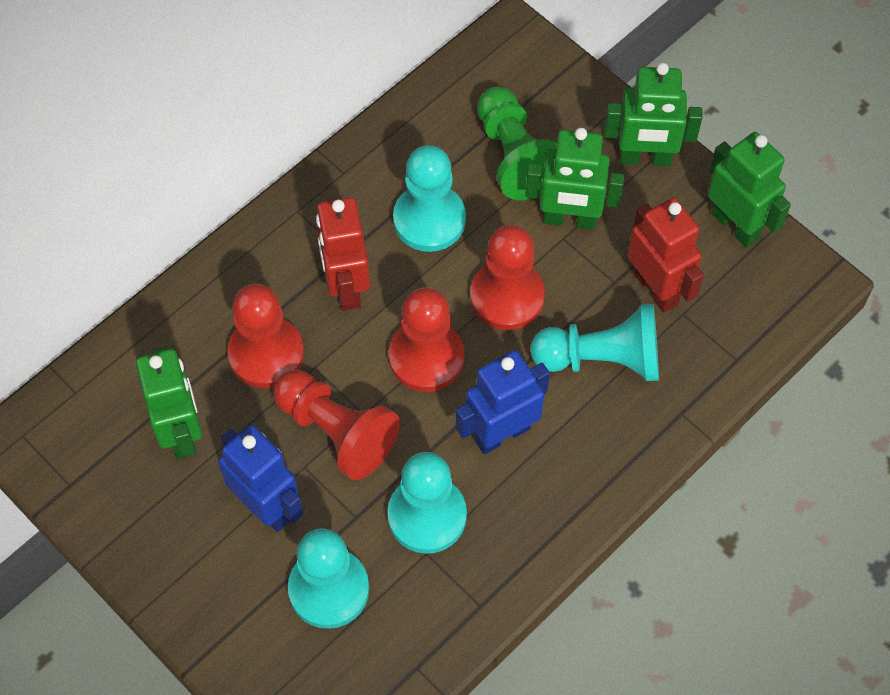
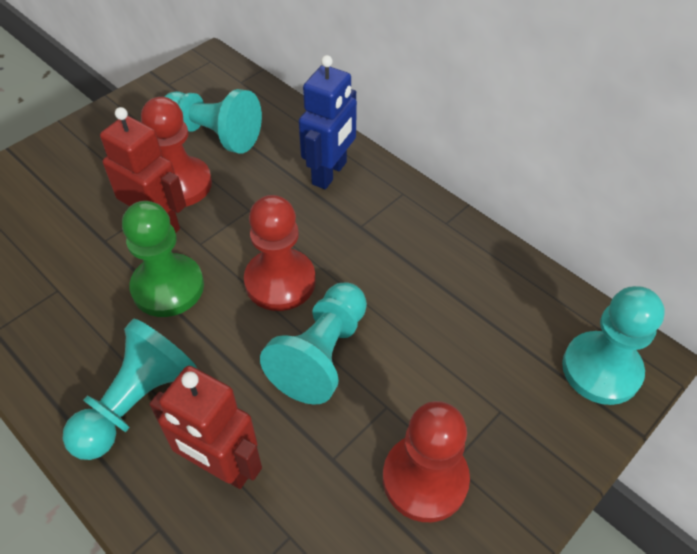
blue robot: [218,425,303,532] [456,350,550,454] = 2 -> [299,55,357,189] = 1
green robot: [136,346,202,459] [525,128,624,229] [604,63,702,166] [708,132,791,248] = 4 -> none = 0
red pawn: [227,284,304,388] [273,370,400,480] [389,287,465,392] [470,225,545,330] = 4 -> [141,97,212,207] [244,195,316,311] [383,401,470,522] = 3

